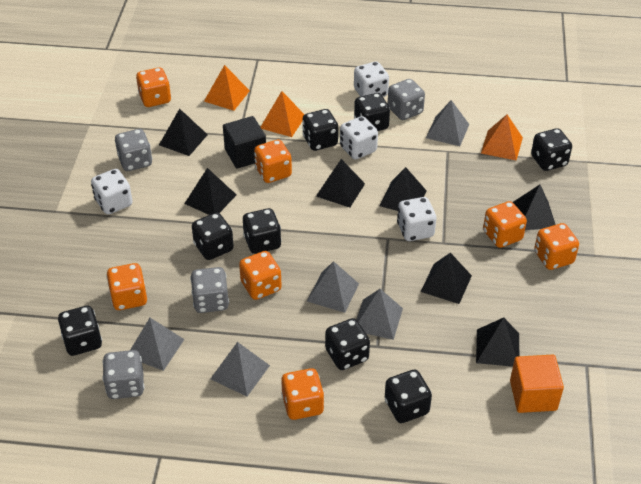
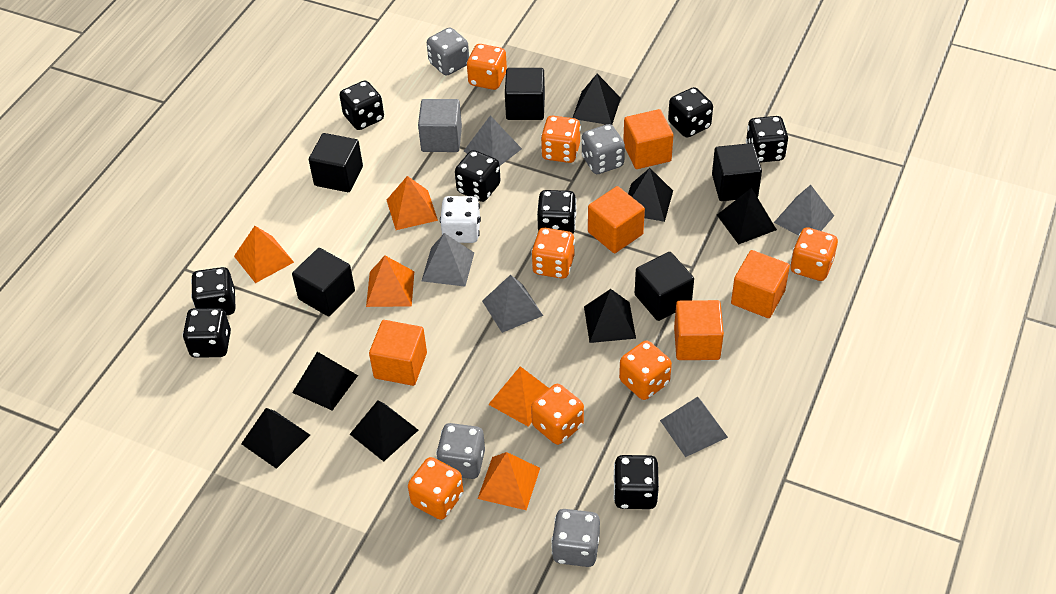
black cube: [223,116,266,169] = 1 -> [292,248,355,316] [309,133,363,192] [505,68,545,120] [635,252,694,321] [712,143,762,201] = 5
grey cube: none = 0 -> [418,99,462,152] = 1
orange cube: [510,355,564,413] = 1 -> [369,320,427,386] [588,186,645,253] [623,109,673,169] [674,300,724,360] [731,250,790,318] = 5
orange pyramid: [204,65,250,111] [261,91,305,137] [481,114,523,161] = 3 -> [234,226,294,283] [366,256,414,307] [387,176,438,230] [478,452,540,510] [488,366,549,426] = 5
white dice: [91,169,133,214] [340,116,378,159] [354,62,389,97] [397,197,436,241] = 4 -> [440,196,481,243] = 1

